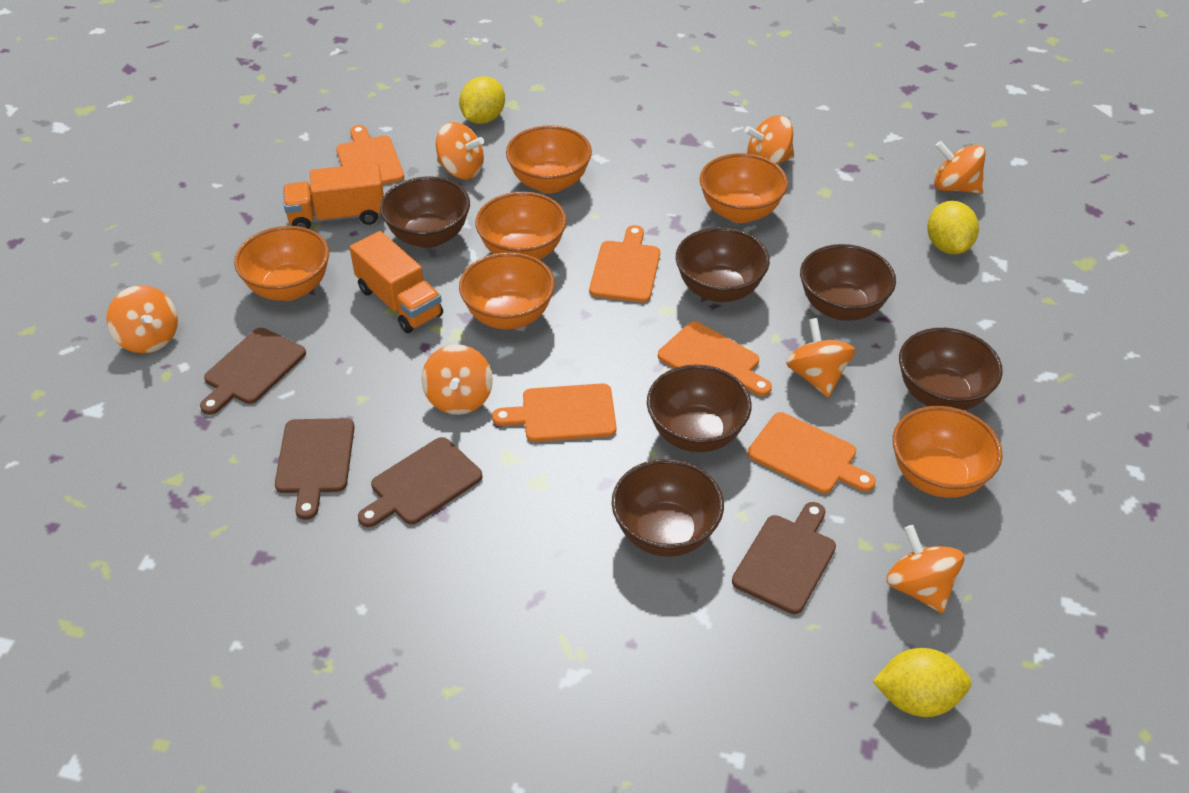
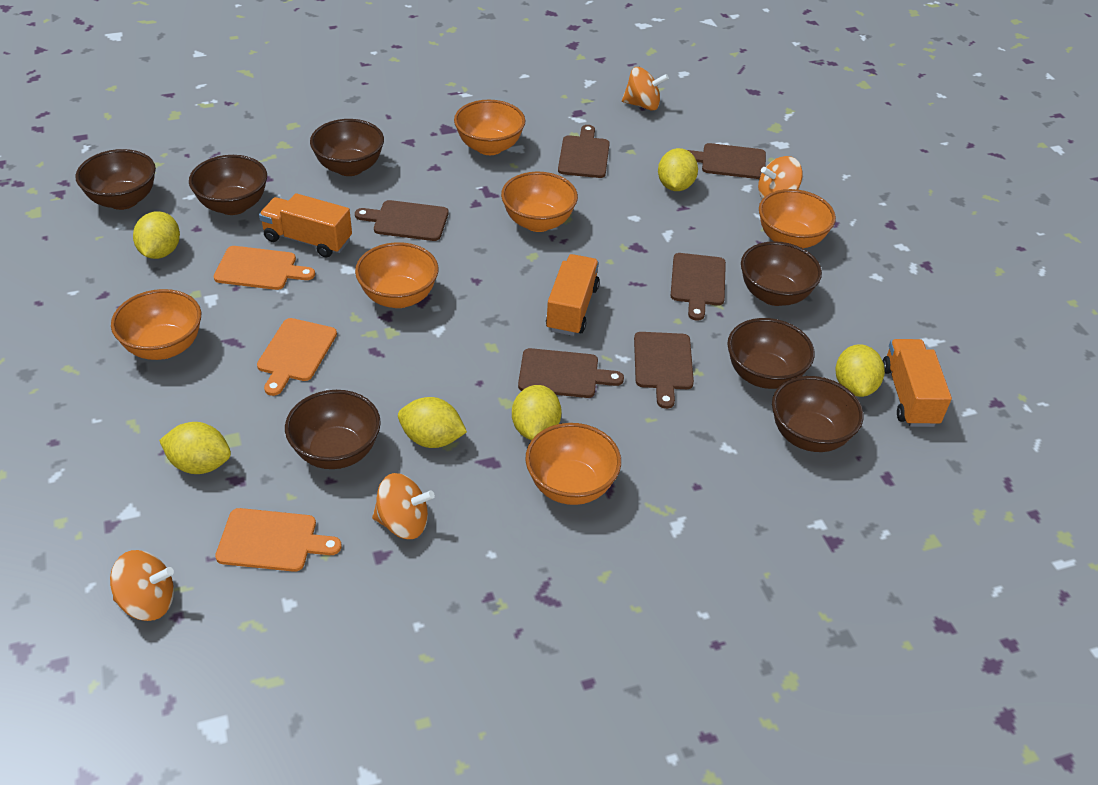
brown bowl: [380,176,470,248] [612,459,724,557] [647,364,752,452] [676,227,770,302] [800,244,896,321] [899,328,1003,410] = 6 -> [75,149,156,210] [189,155,267,215] [285,390,381,469] [310,119,384,176] [727,318,815,389] [741,241,822,306] [772,376,864,452] = 7
brown cutting board: [200,328,306,415] [275,418,355,520] [358,437,482,527] [732,502,836,614] = 4 -> [355,200,448,241] [518,348,624,398] [558,125,610,178] [634,332,694,409] [671,253,726,321] [688,143,766,179] = 6
orange cutting board: [336,125,404,185] [492,383,616,442] [589,225,660,302] [658,321,772,396] [748,412,876,493] = 5 -> [214,246,315,290] [215,508,341,572] [257,318,337,396] = 3
orange spinning top: [106,285,178,353] [421,344,493,415] [436,122,484,179] [745,115,794,165] [786,318,855,397] [886,525,964,613] [934,141,985,194] = 7 -> [110,550,174,621] [372,473,435,539] [622,67,669,111] [758,156,803,199] = 4
orange truck: [283,162,384,229] [350,231,443,333] = 2 -> [259,193,352,258] [546,254,600,336] [883,339,952,427] = 3
yellow lemon: [459,76,505,124] [872,648,971,717] [927,201,979,254] = 3 -> [133,211,180,259] [159,422,231,474] [398,397,467,448] [512,385,561,440] [658,148,698,191] [836,344,885,397] = 6

